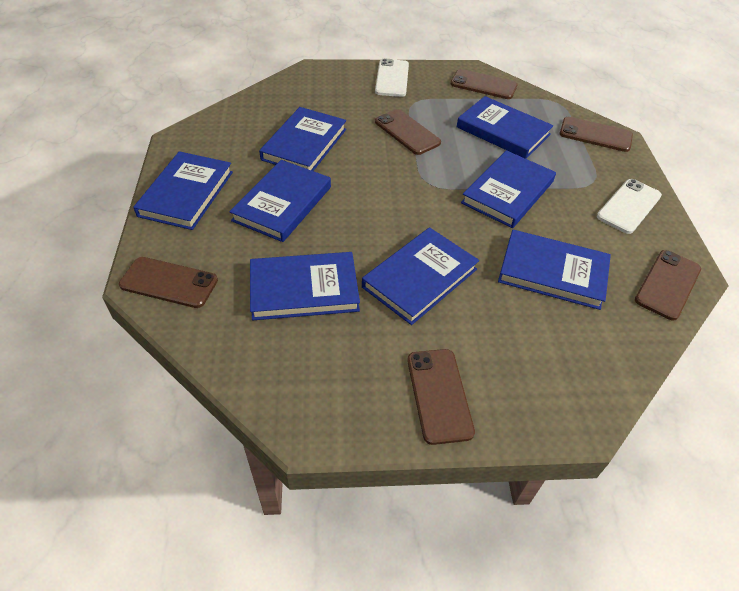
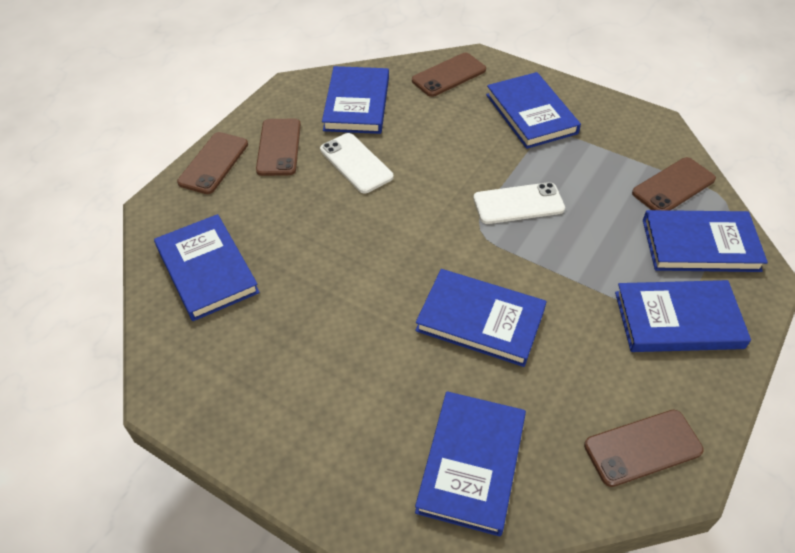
blue book: [133,151,233,230] [229,160,331,242] [250,252,360,320] [259,107,346,171] [362,227,479,325] [457,96,553,159] [461,150,556,228] [498,230,611,310] = 8 -> [154,214,260,321] [322,66,389,134] [415,269,546,367] [415,391,526,536] [486,72,581,149] [615,280,751,352] [643,210,768,272] = 7
brown phone: [119,257,218,308] [375,109,441,155] [407,349,475,445] [451,69,517,99] [560,117,633,152] [635,250,701,321] = 6 -> [177,132,248,194] [256,119,301,176] [412,53,486,97] [584,410,704,487] [632,157,716,210] = 5

